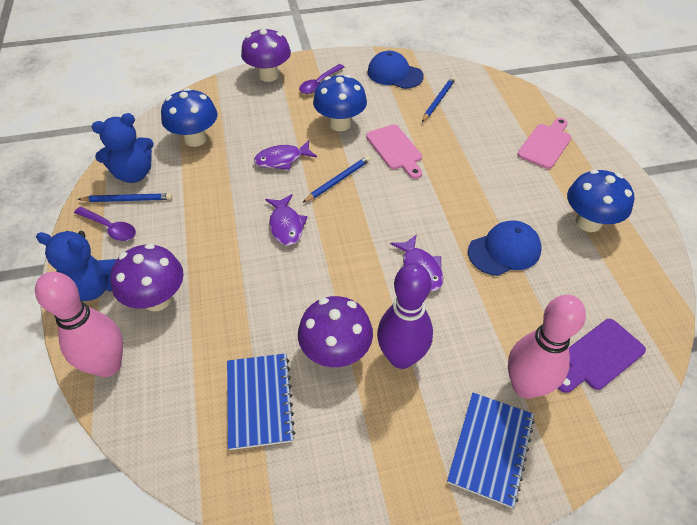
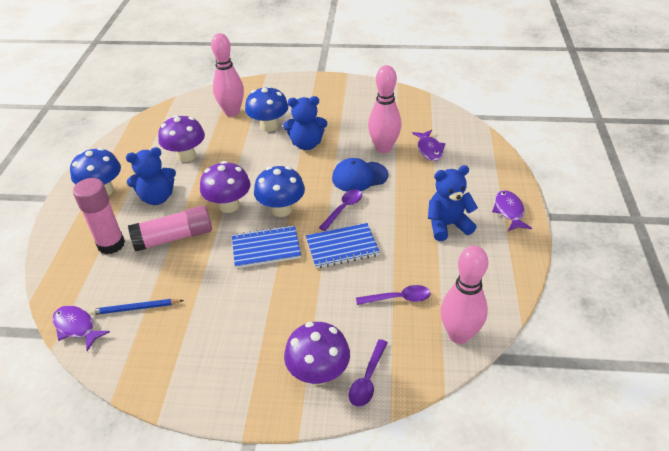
blue cap: [367,51,424,89] [468,220,541,276] = 2 -> [332,158,388,192] = 1
blue pencil: [78,193,172,202] [302,156,370,203] [422,77,455,122] = 3 -> [90,299,184,315] = 1
blue teddy bear: [36,231,117,301] [92,113,154,183] = 2 -> [126,147,176,205] [283,96,327,150] [428,165,478,241] = 3
pink bowling pin: [35,272,123,377] [508,295,586,399] = 2 -> [211,33,244,117] [368,65,401,153] [441,246,488,344] = 3
pink cutting board: [366,124,422,179] [517,118,571,169] = 2 -> none = 0
pink glue stick: none = 0 -> [73,178,125,254] [128,205,212,252] = 2
purple bowling pin: [377,263,433,369] = 1 -> none = 0
purple cutting board: [558,319,646,393] = 1 -> none = 0
purple spoon: [74,207,136,241] [299,64,344,94] = 2 -> [319,189,362,231] [349,339,388,407] [356,285,430,305] = 3

